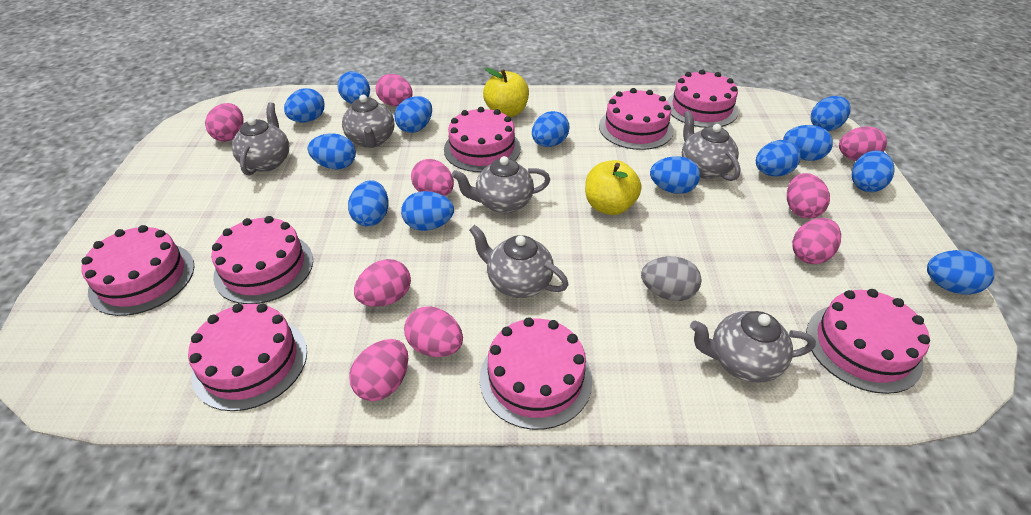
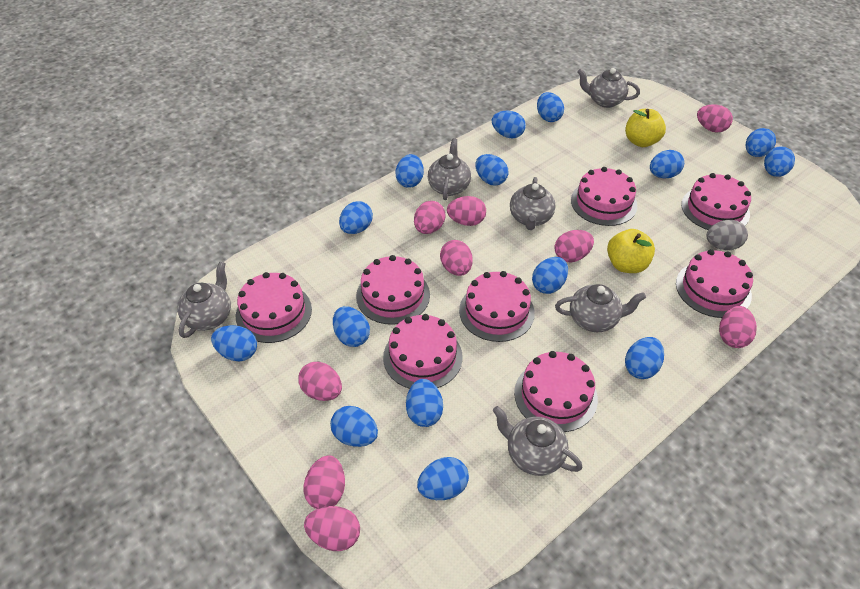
blue egg: [284,88,325,122] [307,133,356,169] [338,71,370,104] [348,180,389,227] [395,96,432,133] [401,191,454,231] [532,111,569,147] [650,156,700,194] [756,140,801,176] [783,125,833,161] [811,96,851,131] [852,150,895,192] [927,250,995,294] = 13 -> [211,325,257,361] [330,406,378,447] [333,306,370,347] [339,201,373,234] [395,154,424,188] [406,379,443,427] [417,457,469,500] [475,154,508,186] [492,111,526,139] [532,257,568,294] [537,92,564,122] [625,337,664,379] [650,150,684,178] [746,128,776,157] [764,146,795,177] = 15

